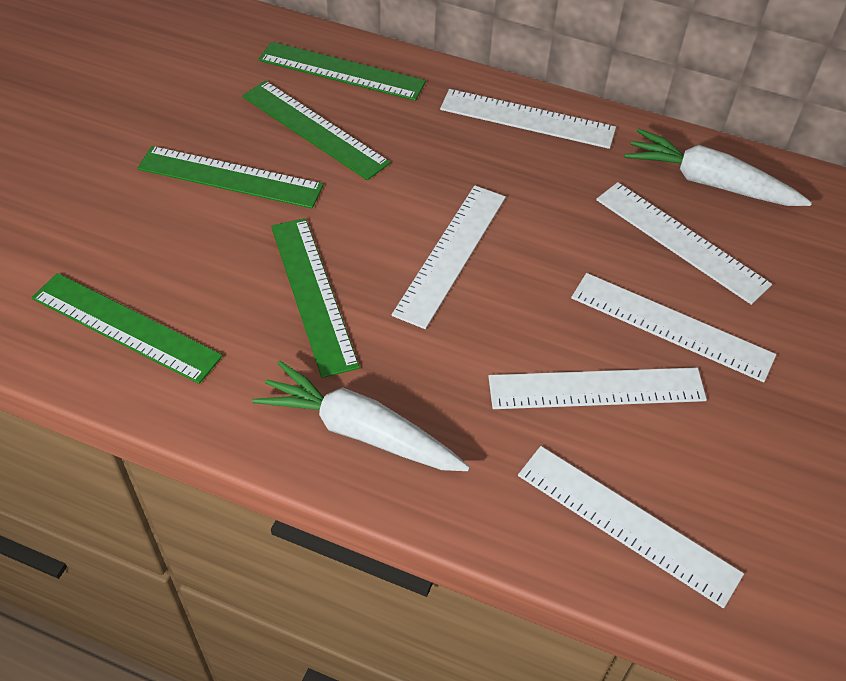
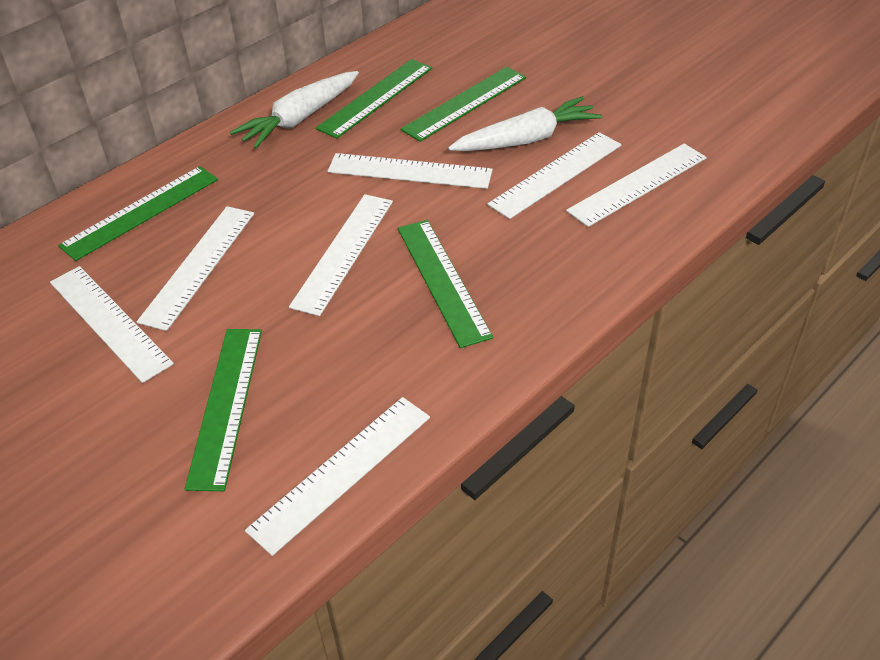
white ruler: [392,185,506,329] [440,89,616,149] [488,367,707,409] [518,446,744,608] [571,273,776,382] [596,182,772,305] = 6 -> [50,266,174,383] [137,206,254,331] [245,397,430,556] [289,194,393,316] [328,153,493,189] [487,132,621,219] [566,144,707,227] = 7

